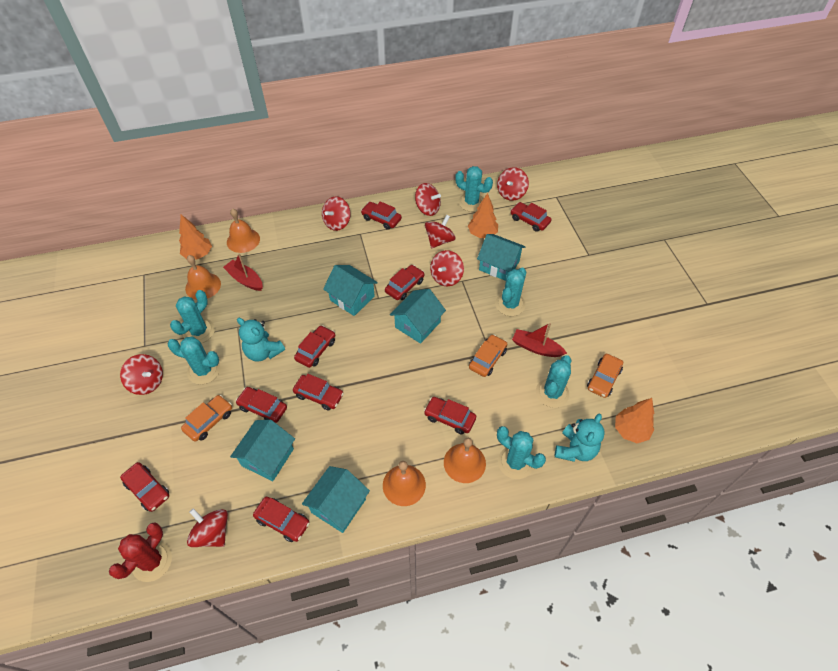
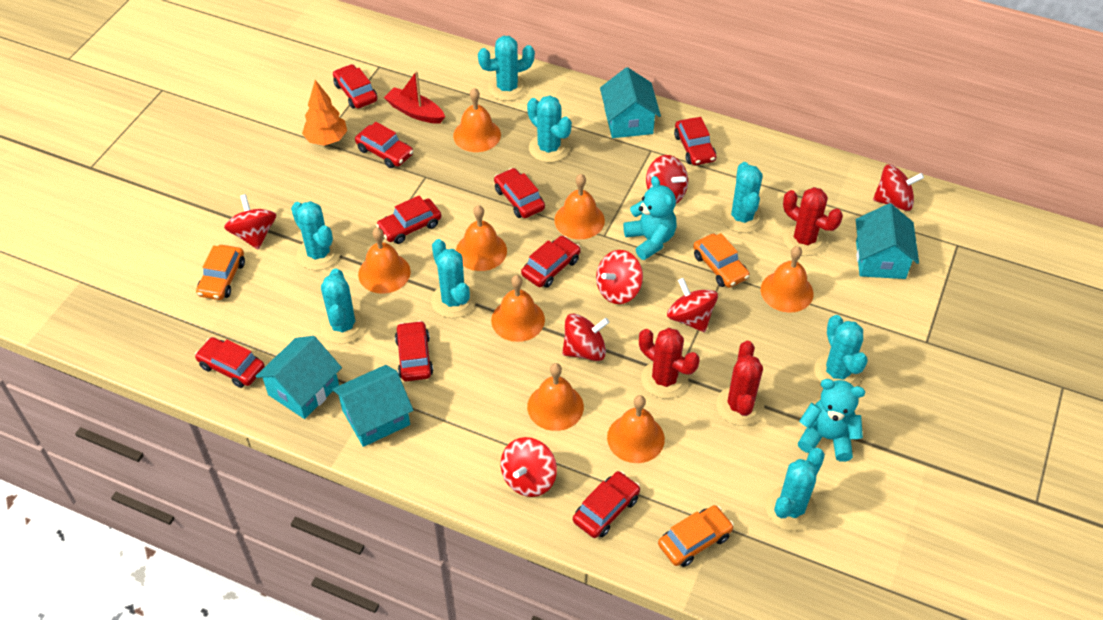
orange bell: [185,255,221,300] [227,208,260,253] [383,461,426,506] [444,438,486,483] = 4 -> [358,227,411,294] [453,88,501,152] [456,205,507,271] [491,275,545,342] [527,363,584,431] [554,174,605,239] [607,395,665,463] [761,246,814,313] = 8
orange tree: [179,214,212,259] [468,193,498,238] [615,398,654,443] = 3 -> [302,80,347,146] = 1
red boat: [223,253,263,291] [512,323,567,357] = 2 -> [384,71,445,123] = 1
red cactus: [109,522,172,582] = 1 -> [639,328,699,399] [716,341,764,426] [783,187,843,256] = 3
turquoise cactus: [168,337,220,384] [170,290,215,343] [455,166,493,212] [495,267,526,316] [497,426,546,479] [536,355,571,408] = 6 -> [291,201,341,270] [320,268,366,344] [431,239,476,318] [478,36,535,101] [527,96,572,163] [721,162,764,233] [766,448,825,531] [814,315,868,387] = 8
turquoise house: [230,420,295,481] [302,466,370,533] [323,265,378,316] [390,289,446,344] [477,234,526,281] = 5 -> [255,336,342,419] [332,365,413,447] [600,67,661,138] [856,203,919,279] = 4

